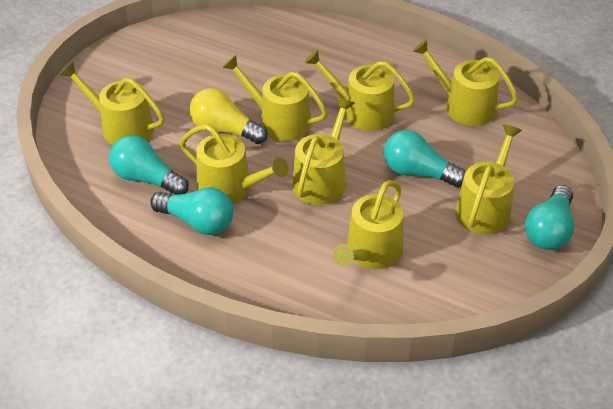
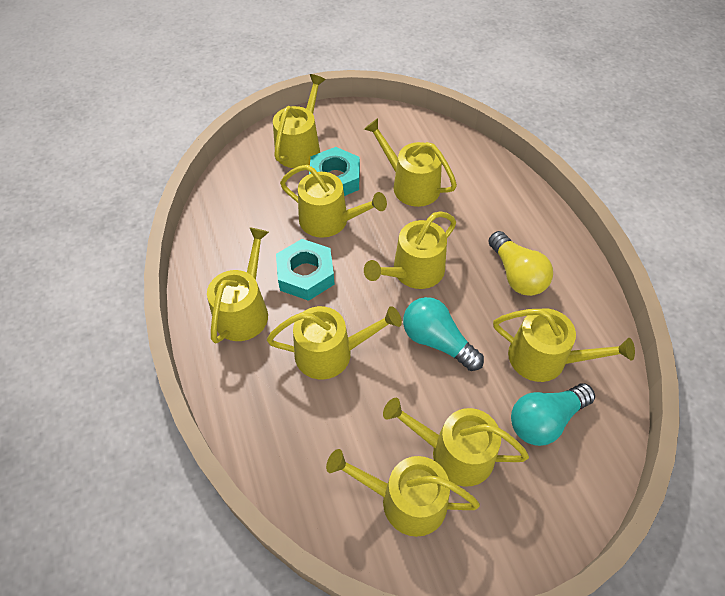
turquoise light bulb: [109,135,189,195] [150,187,234,235] [384,130,466,187] [525,185,574,250] = 4 -> [403,297,484,371] [511,384,595,446] = 2
turquoise nut: none = 0 -> [276,239,335,301] [309,147,360,196] = 2
yellow watering can: [60,63,164,145] [180,124,289,203] [222,55,327,141] [292,97,355,205] [305,49,415,131] [333,180,403,269] [413,39,518,126] [455,124,522,235] = 8 -> [207,228,269,343] [267,306,402,379] [273,74,326,168] [280,165,387,238] [326,449,480,537] [364,118,457,207] [364,211,456,289] [383,398,529,487] [493,308,635,382] = 9

